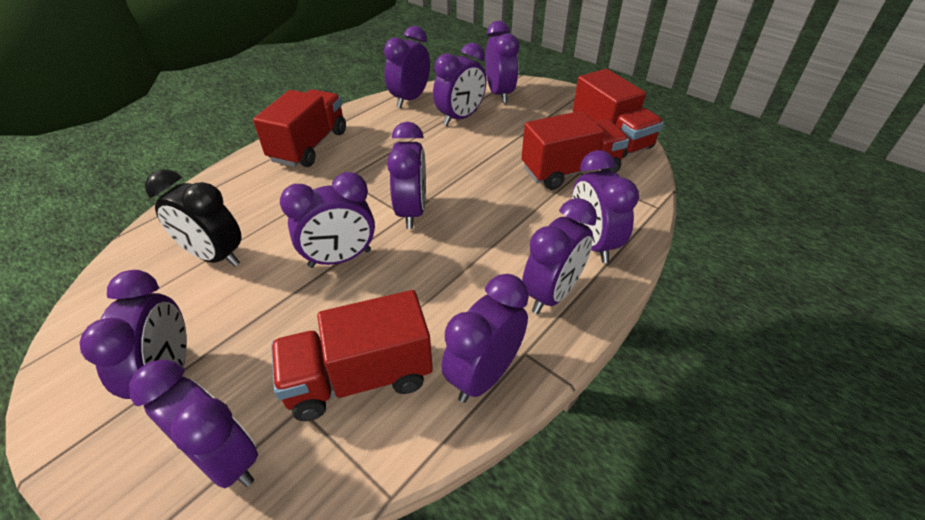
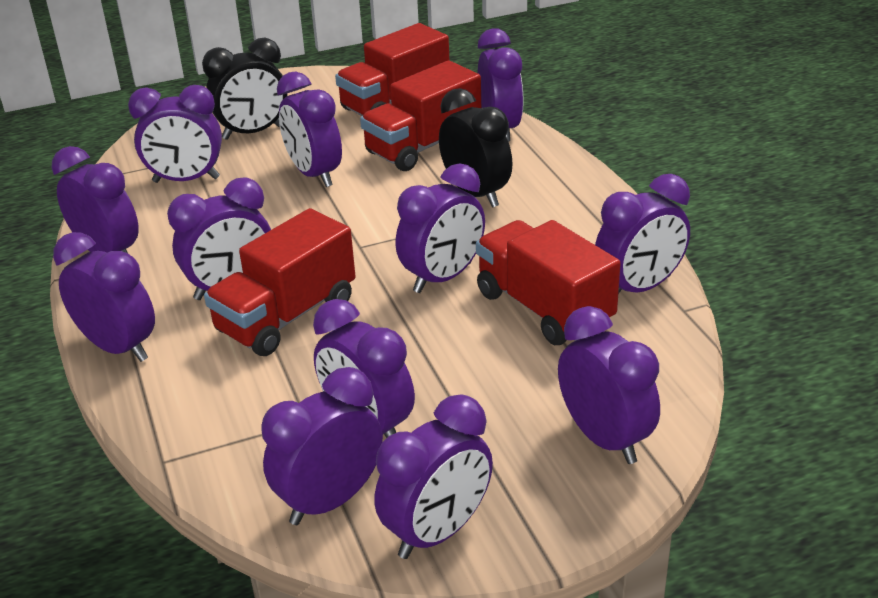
black clock: [145,169,242,267] = 1 -> [202,38,287,140] [439,88,512,207] = 2
purple clock: [80,270,187,399] [129,360,258,488] [280,172,375,268] [384,26,430,108] [387,122,426,229] [433,43,487,126] [441,274,529,403] [485,21,519,103] [522,198,597,314] [572,150,639,263] = 10 -> [51,146,139,253] [53,232,155,362] [128,85,222,183] [167,177,271,300] [261,367,383,525] [277,72,342,187] [313,299,415,438] [374,395,493,559] [396,163,485,293] [478,29,524,142] [558,306,660,464] [595,174,690,294] = 12

